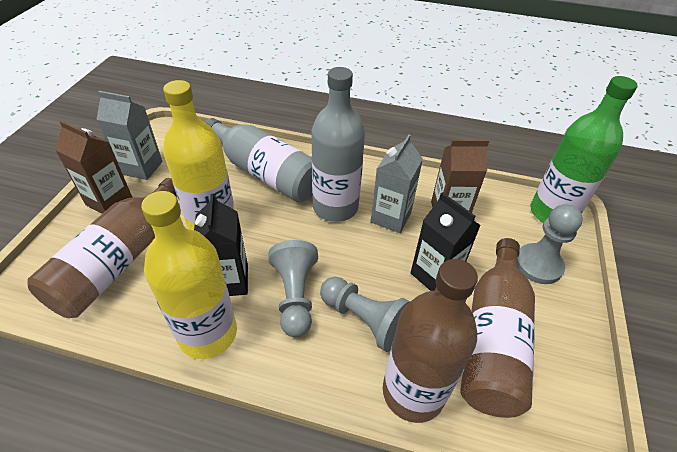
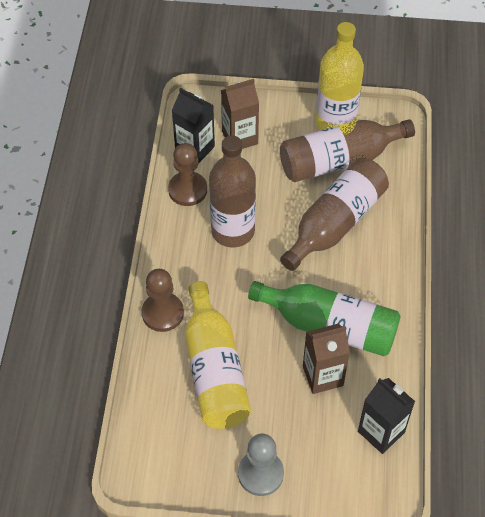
brown pawn: none = 0 -> [142,269,184,332] [168,143,207,206] = 2
grey bottle: [205,118,313,203] [311,67,365,222] = 2 -> none = 0
grey carton: [96,91,162,180] [370,134,423,233] = 2 -> none = 0
grey pawn: [268,240,318,337] [320,277,410,352] [517,204,583,284] = 3 -> [238,434,284,496] = 1

